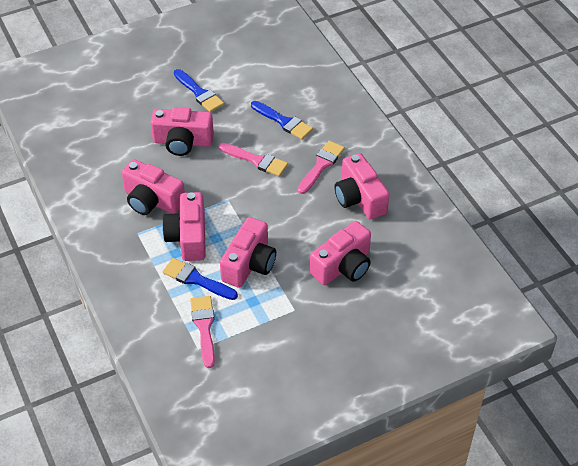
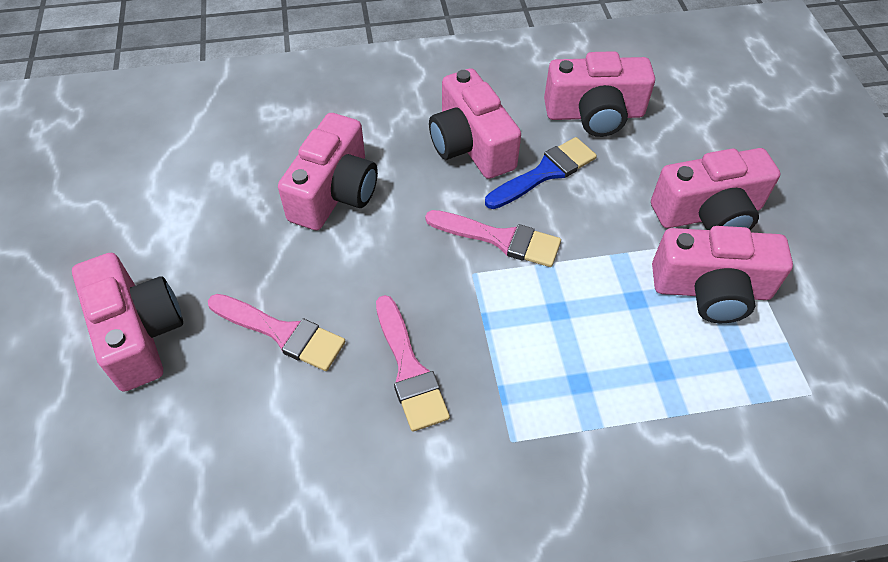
blue brush: [163,258,238,300] [174,69,224,112] [251,101,313,140] = 3 -> [485,137,597,209] = 1

